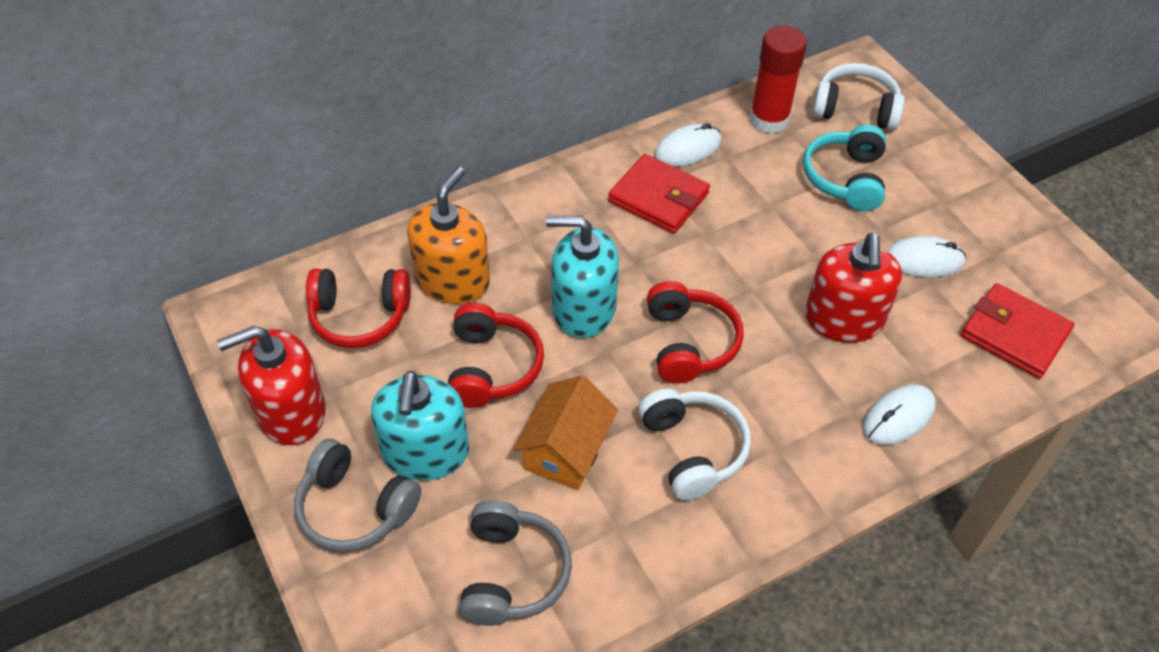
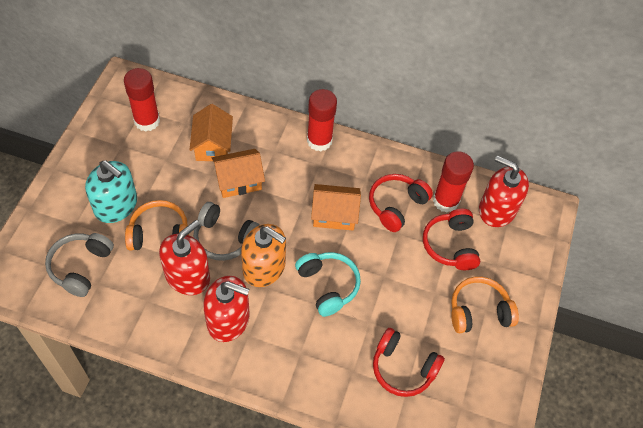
orange headphones: none = 0 -> [125,200,189,250] [451,277,519,333] = 2
orange house: [513,376,618,490] = 1 -> [189,104,233,161] [211,149,265,198] [311,184,361,230] = 3
red glue stick: [749,25,807,134] = 1 -> [124,68,160,131] [307,89,337,151] [433,151,474,212] = 3
red soap dispenser: [217,326,326,445] [805,233,902,343] = 2 -> [159,220,210,295] [203,276,250,342] [479,156,529,227] = 3
red wallet: [608,154,710,234] [961,283,1074,379] = 2 -> none = 0
turquoise soap dispenser: [371,371,469,481] [546,216,619,338] = 2 -> [85,160,137,223] = 1
white headphones: [638,388,751,500] [812,63,905,131] = 2 -> none = 0
white mouse: [654,123,721,166] [863,385,936,445] [887,236,966,277] = 3 -> none = 0

